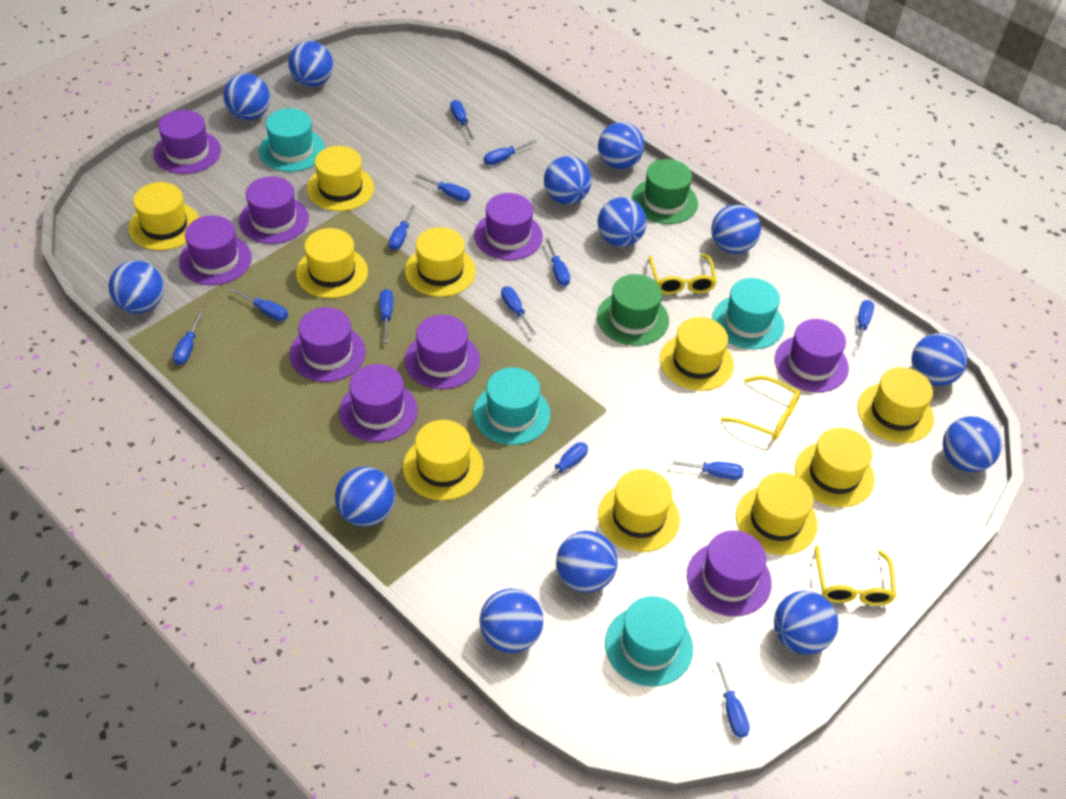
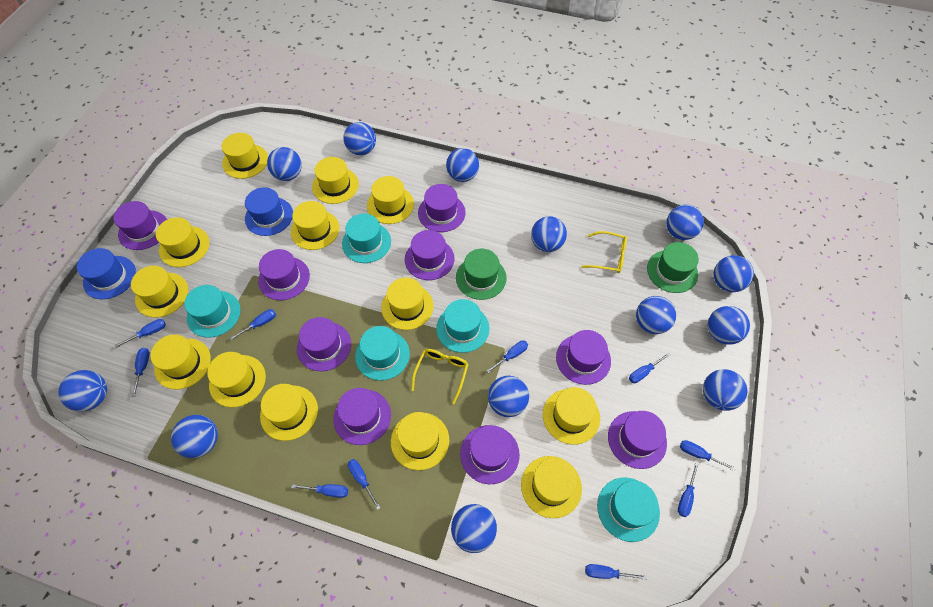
blue hat: none = 0 -> [77,248,136,299] [245,187,293,236] = 2
blue screwdriver: [173,311,203,365] [230,288,288,321] [379,289,393,342] [388,205,416,250] [415,174,470,201] [450,100,475,139] [484,140,537,165] [501,286,536,335] [534,442,588,491] [545,238,570,286] [669,460,744,480] [715,658,750,738] [855,300,874,350] = 13 -> [115,319,166,348] [132,348,150,397] [230,309,276,340] [291,484,348,498] [348,459,381,510] [487,340,528,373] [585,564,647,580] [629,353,670,383] [678,462,699,517] [680,440,736,471] = 10
turquoise hat: [259,108,325,172] [473,368,551,445] [605,596,693,687] [712,278,784,349] = 4 -> [184,285,240,338] [342,214,391,263] [355,326,410,380] [436,299,489,353] [597,478,660,542] = 5
yellow glasses: [648,254,717,295] [721,376,801,440] [815,546,896,606] = 3 -> [411,349,469,404] [581,231,627,273] = 2
yellow hat: [129,182,199,250] [296,228,368,298] [307,146,374,211] [403,420,484,501] [405,227,476,297] [598,469,680,552] [660,317,734,391] [736,473,818,555] [795,428,875,507] [857,367,934,443] = 10 -> [131,266,188,318] [150,334,211,389] [156,217,210,267] [207,352,266,407] [222,133,268,179] [260,384,318,441] [291,201,339,250] [312,157,359,204] [367,176,414,224] [381,278,434,330] [391,412,449,470] [521,456,582,518] [543,387,600,445] = 13

